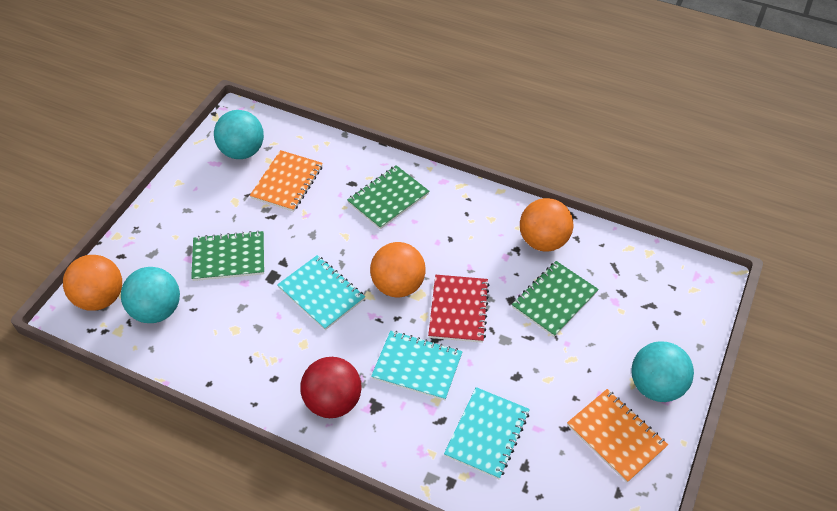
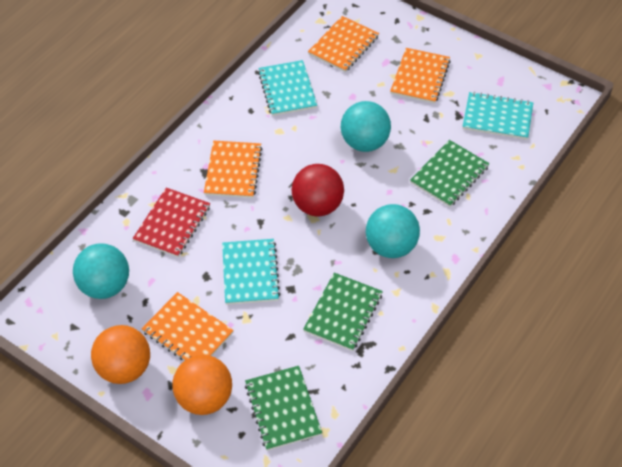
orange ball: [63,255,122,311] [370,242,426,297] [520,198,573,252] = 3 -> [91,325,150,384] [173,355,232,415] = 2
orange notebook: [250,150,323,212] [567,389,668,483] = 2 -> [141,292,234,361] [204,140,262,198] [308,16,379,72] [390,48,451,104] = 4

